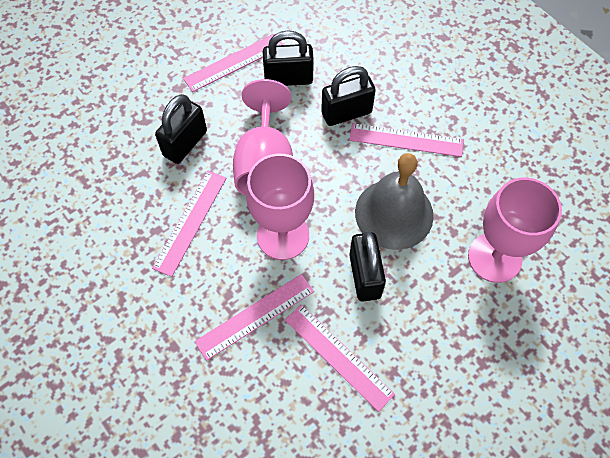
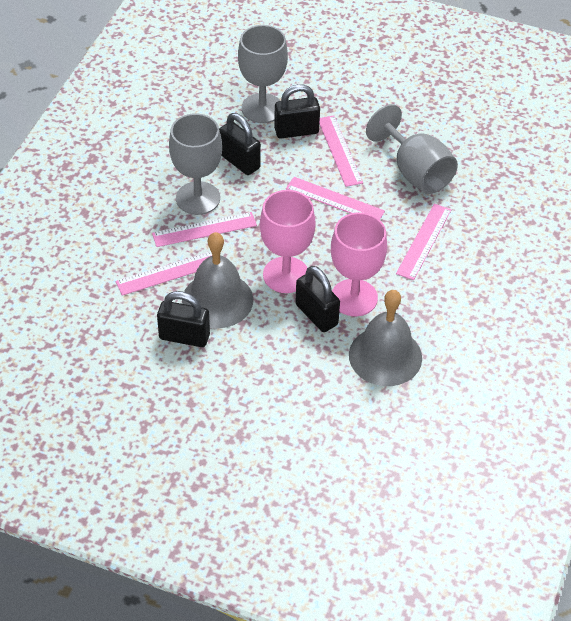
grey bell: [355,153,434,250] = 1 -> [182,232,253,328] [349,290,422,386] = 2
grey goblet: none = 0 -> [169,113,222,215] [238,25,288,123] [366,104,458,194] = 3
pink goblet: [233,79,293,196] [246,154,314,260] [468,178,562,283] = 3 -> [260,190,316,293] [331,212,387,316] = 2

